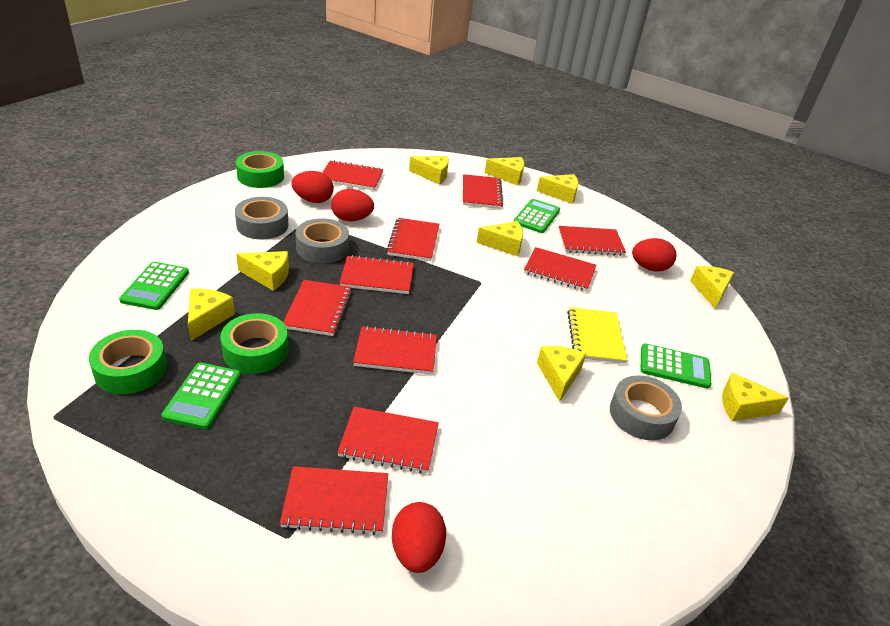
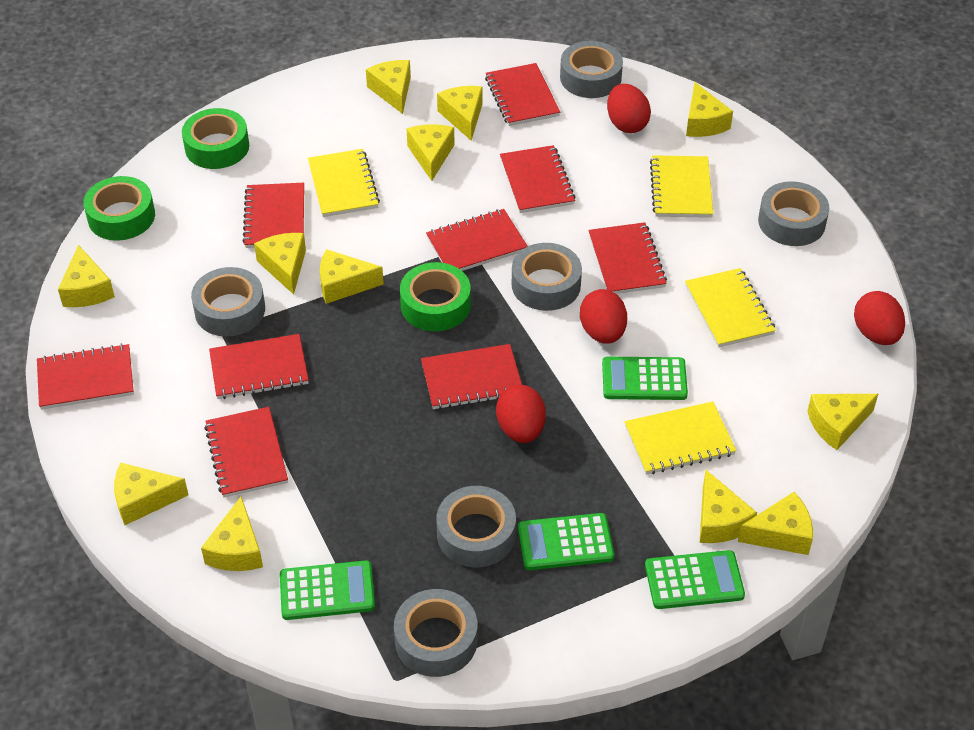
grey tape: [235,197,288,239] [296,218,349,264] [610,375,682,440] = 3 -> [191,267,265,337] [394,589,478,677] [436,486,516,567] [512,243,582,311] [560,41,623,98] [758,181,829,246] = 6
red notebook: [280,466,388,535] [283,280,352,336] [322,160,383,190] [337,407,439,473] [339,255,414,294] [353,326,437,375] [386,218,439,261] [463,174,503,209] [524,247,596,292] [558,226,626,256] = 10 -> [37,344,134,410] [204,407,288,498] [209,334,309,399] [243,183,304,248] [421,344,522,409] [426,209,528,271] [485,63,560,126] [500,145,575,213] [588,222,667,294] = 9
yellow cheese: [188,288,235,341] [236,251,289,291] [409,156,449,185] [477,221,523,256] [485,157,524,185] [537,174,579,204] [537,346,586,402] [690,266,734,309] [722,373,789,421] = 9 -> [58,245,115,307] [114,463,188,525] [201,497,263,571] [254,233,306,295] [320,249,384,304] [366,60,411,114] [407,124,455,181] [437,86,482,141] [686,82,733,137] [700,470,757,543] [738,492,813,555] [808,394,878,450] = 12
yellow notebook: [567,307,627,363] = 1 -> [308,149,380,217] [625,402,736,475] [650,155,713,218] [685,268,776,347] = 4

